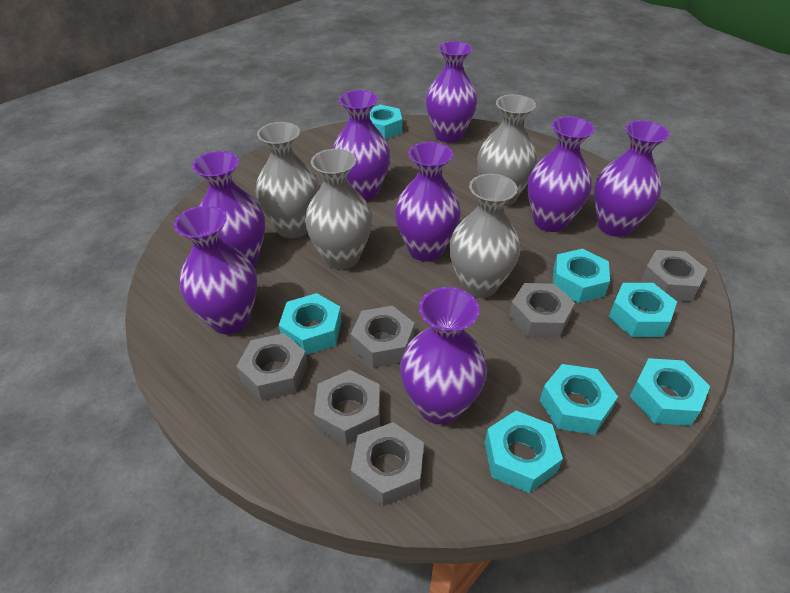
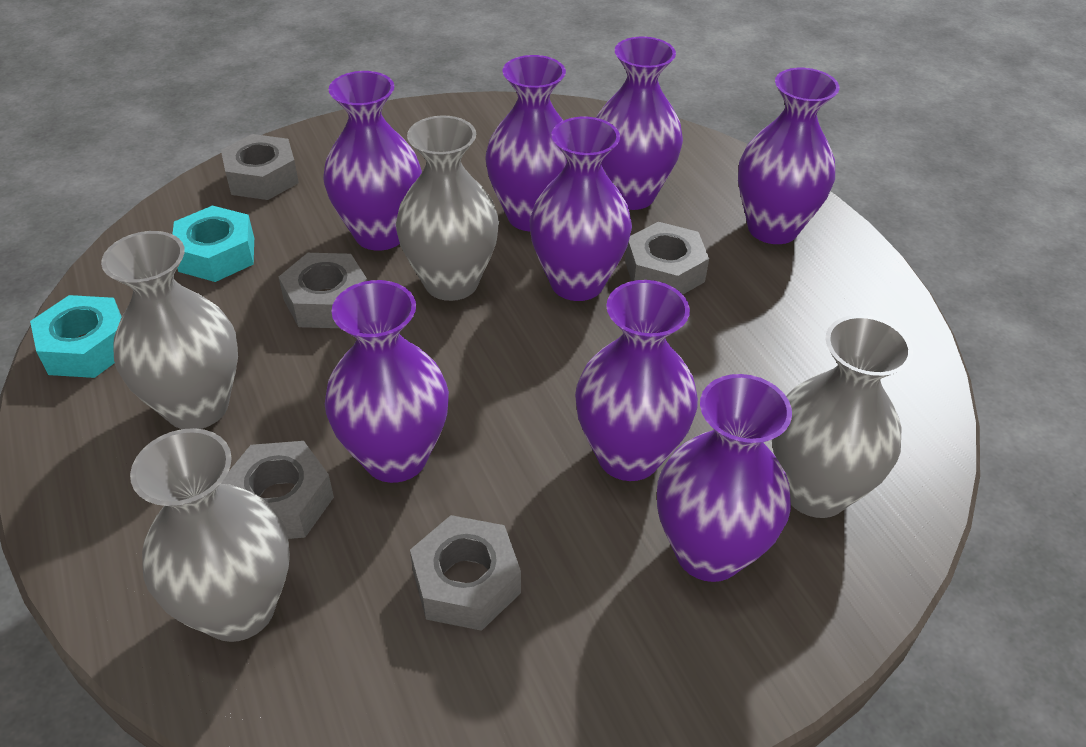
grey nut: [236,333,308,401] [314,370,380,445] [351,306,415,368] [351,422,424,507] [509,283,575,338] [641,250,708,302] = 6 -> [221,134,299,200] [221,441,334,539] [279,253,368,328] [410,515,521,631] [625,222,709,295] = 5
turquoise nut: [279,293,342,355] [369,105,402,140] [485,411,563,493] [540,364,618,435] [553,249,610,303] [609,283,677,337] [630,358,710,426] = 7 -> [30,295,122,378] [173,205,254,282] = 2

